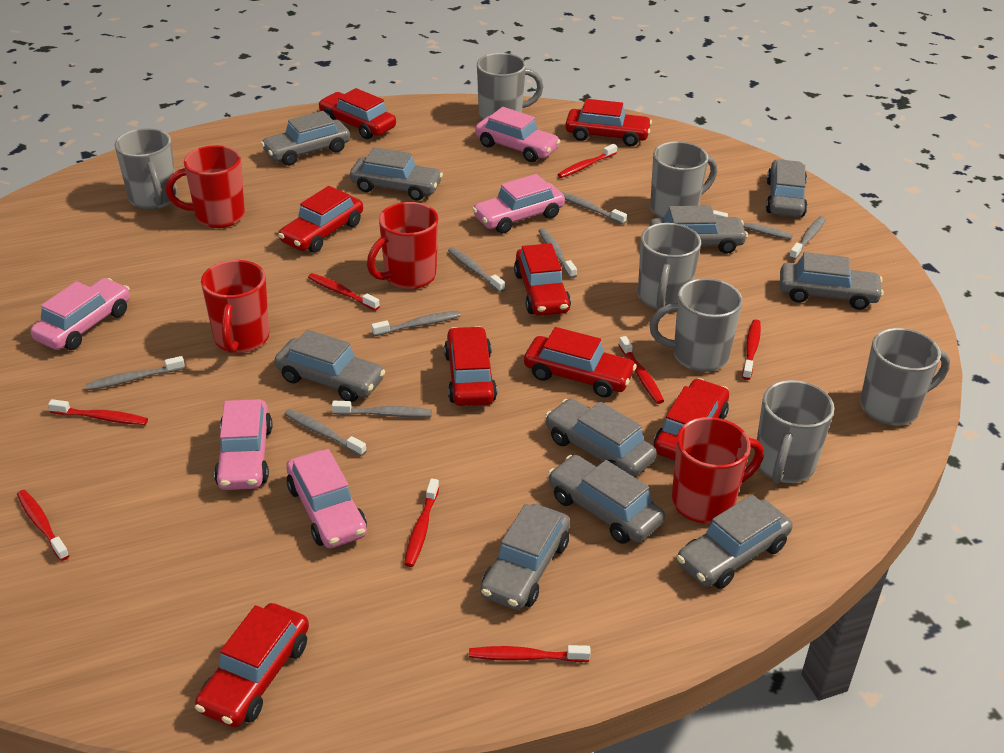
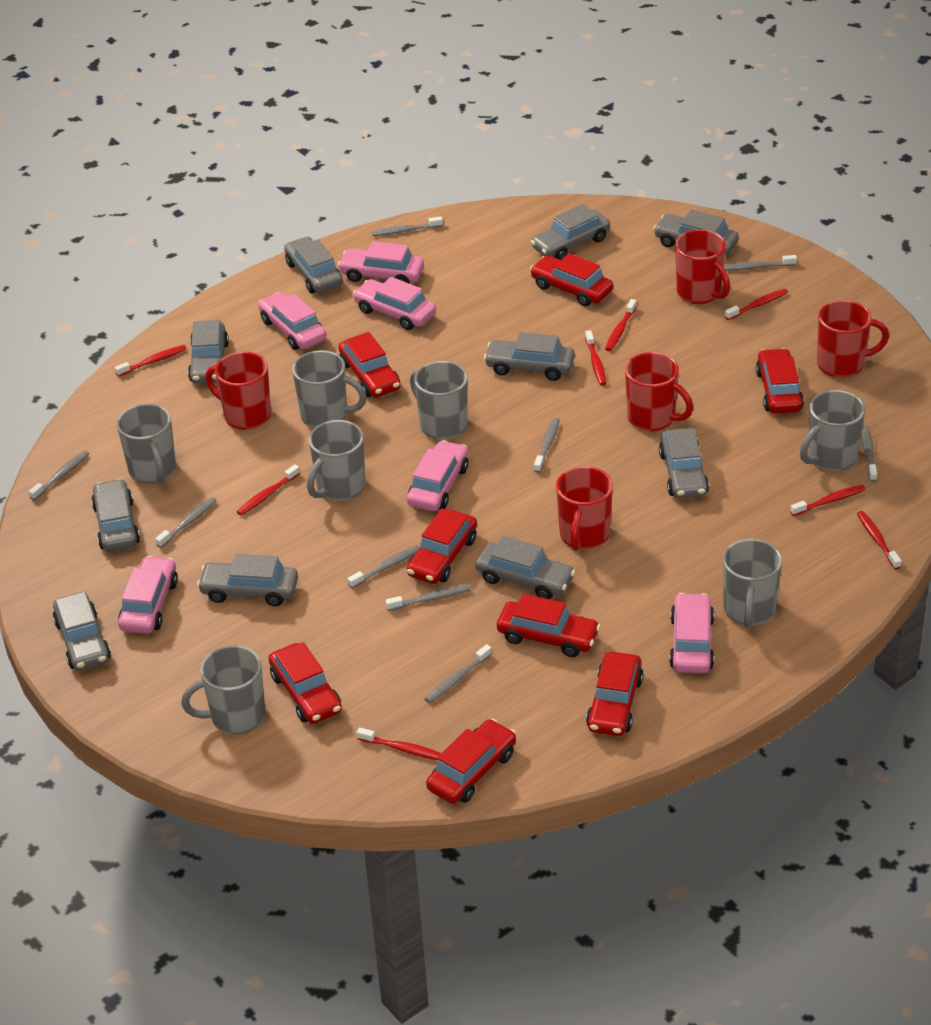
pink car: [31,278,130,350] [214,399,272,490] [286,449,367,548] [472,174,565,234] [475,107,561,162] = 5 -> [118,556,178,634] [258,292,326,350] [338,241,424,283] [353,277,436,330] [407,440,468,511] [669,593,715,673] = 6
red mug: [166,145,245,228] [201,260,269,353] [367,202,439,289] [672,417,764,524] = 4 -> [205,351,271,430] [556,466,613,551] [625,352,693,431] [675,229,730,304] [817,300,889,378] = 5

